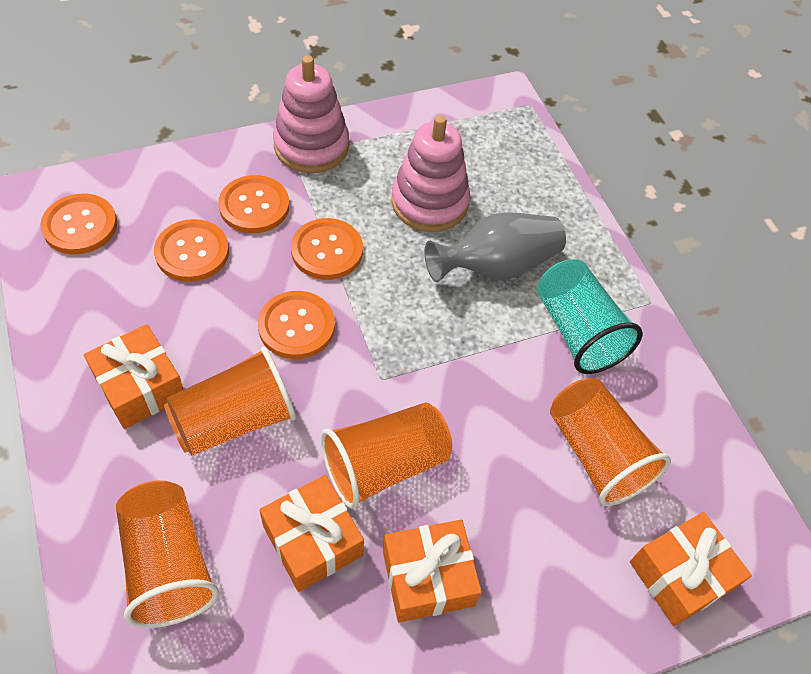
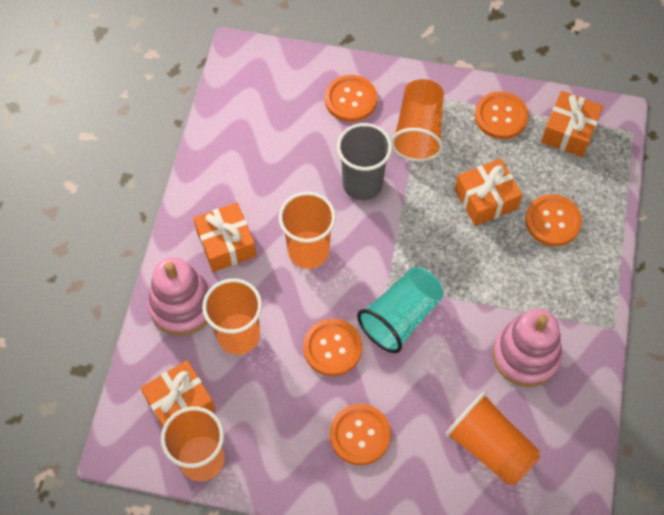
grey cup: none = 0 -> [337,123,392,200] = 1
grey vase: [425,212,566,282] = 1 -> none = 0
orange cup: [116,480,219,628] [164,347,296,455] [321,403,452,509] [550,378,671,506] = 4 -> [161,406,224,481] [202,278,262,355] [278,192,336,269] [391,79,444,162] [445,392,540,486] = 5

